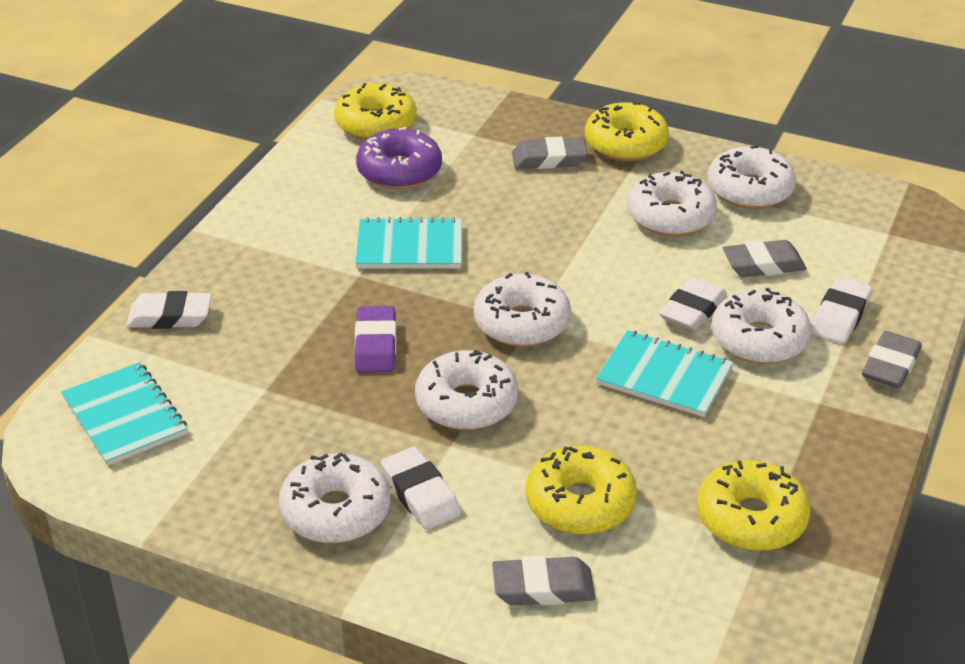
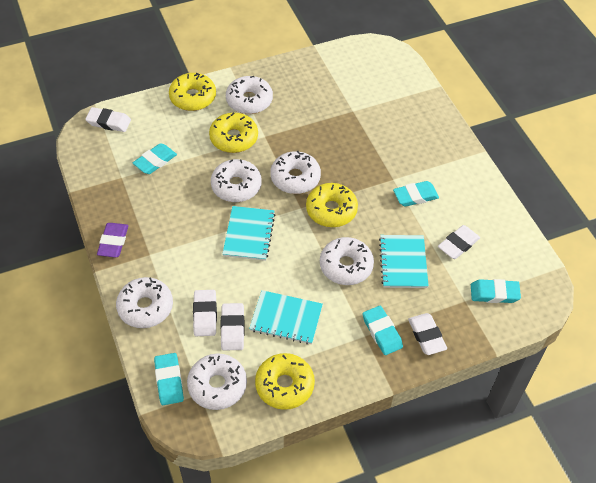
grey eraser: [492,556,596,605] [512,137,588,169] [723,240,807,277] [862,331,922,388] = 4 -> none = 0
purple donut: [356,127,442,190] = 1 -> none = 0
turquoise eraser: none = 0 -> [133,143,177,174] [154,353,184,405] [363,306,403,355] [393,181,439,207] [471,279,521,303] = 5
white eraser: [126,291,212,329] [381,447,461,530] [659,277,727,331] [811,277,872,344] = 4 -> [85,107,131,132] [193,290,217,336] [221,303,245,351] [408,313,447,355] [438,225,480,259] = 5

